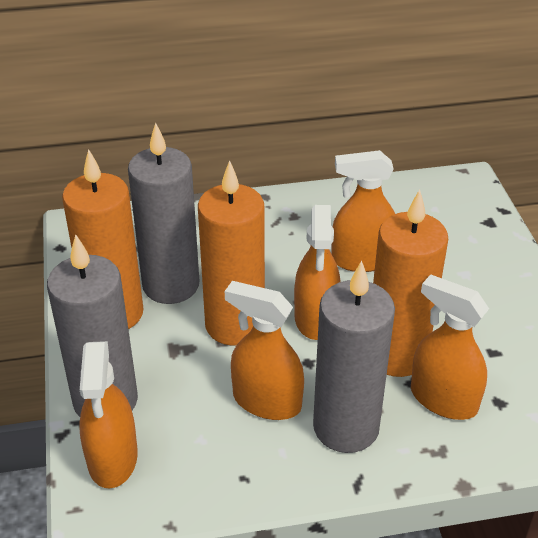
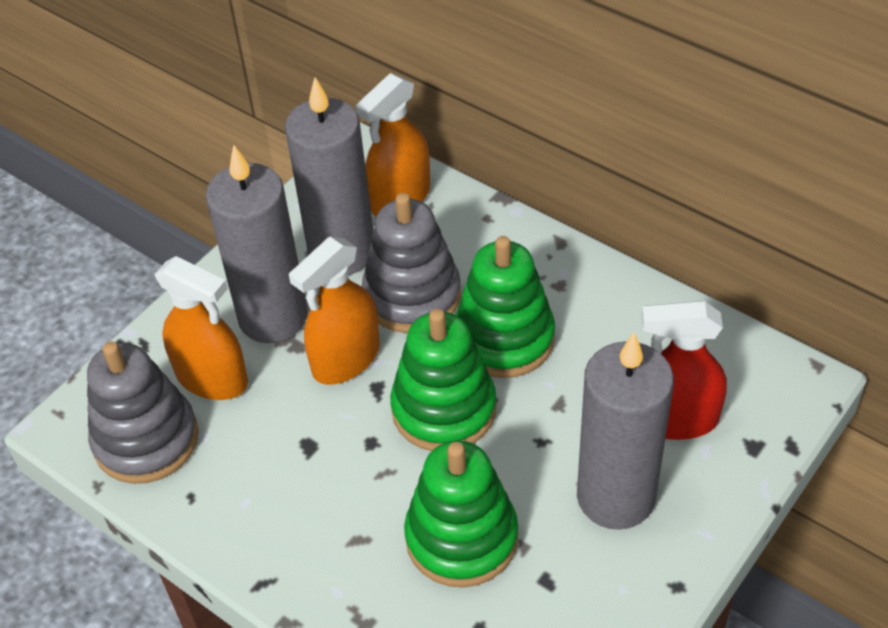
green stacking toy: none = 0 -> [390,309,496,451] [404,440,518,588] [456,236,555,378] = 3
grey stacking toy: none = 0 -> [87,341,199,484] [362,193,461,333] = 2
orange candle: [62,149,144,329] [198,160,265,346] [373,190,448,377] = 3 -> none = 0
orange spray bottle: [79,341,138,488] [225,281,304,420] [294,205,341,340] [332,150,395,272] [411,274,489,420] = 5 -> [155,256,248,400] [289,237,380,385] [356,73,430,216] = 3
red spray bottle: none = 0 -> [641,301,727,440] = 1

